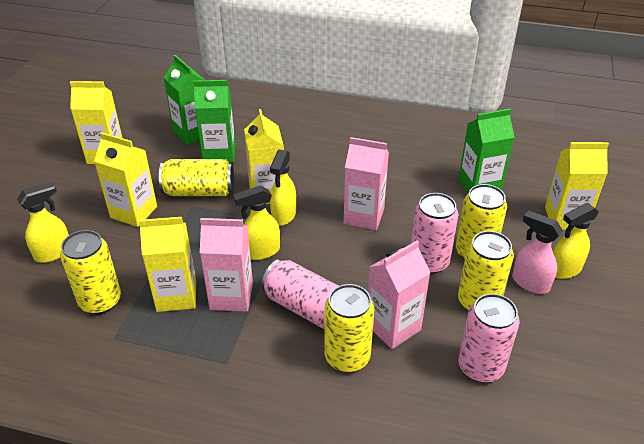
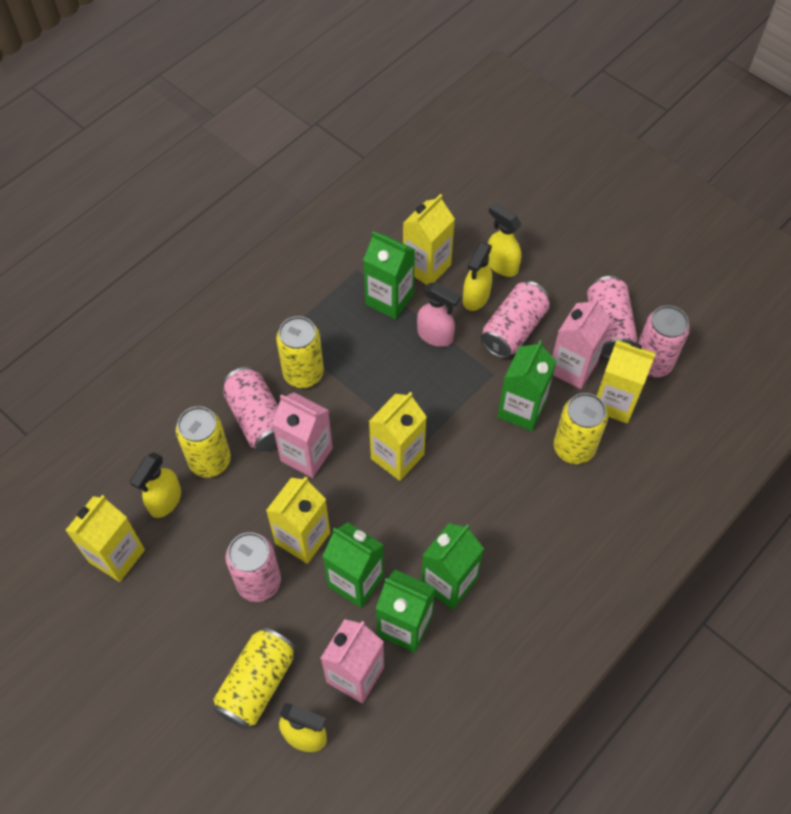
green carton: [163,55,205,145] [193,80,235,163] [458,109,514,193] = 3 -> [322,522,384,608] [363,231,415,319] [376,570,435,653] [421,523,484,610] [498,340,556,431] = 5
pink can: [261,259,338,329] [411,193,458,274] [458,294,520,382] = 3 -> [222,367,278,452] [225,532,281,602] [480,281,550,359] [587,276,637,359] [638,305,690,377] = 5
yellow can: [60,230,121,314] [159,159,234,196] [324,284,374,372] [456,184,507,260] [458,231,514,311] = 5 -> [176,406,231,477] [213,627,295,729] [276,316,324,388] [554,393,608,464] = 4

